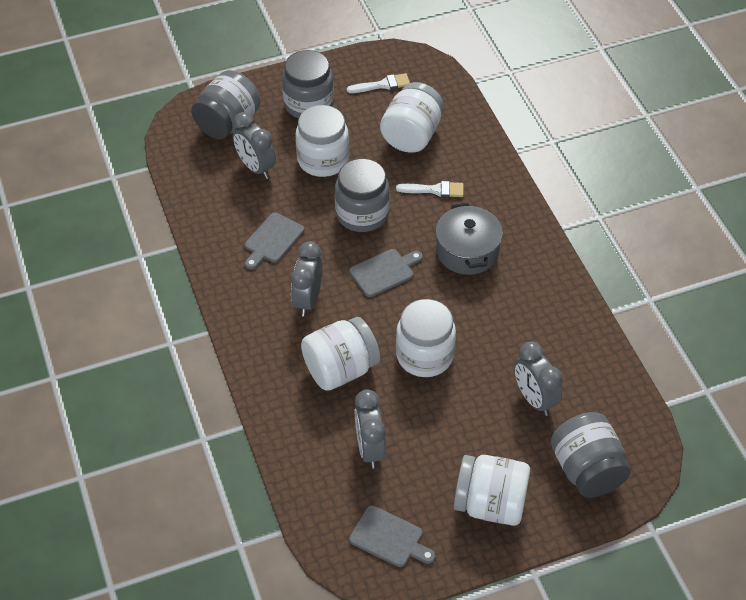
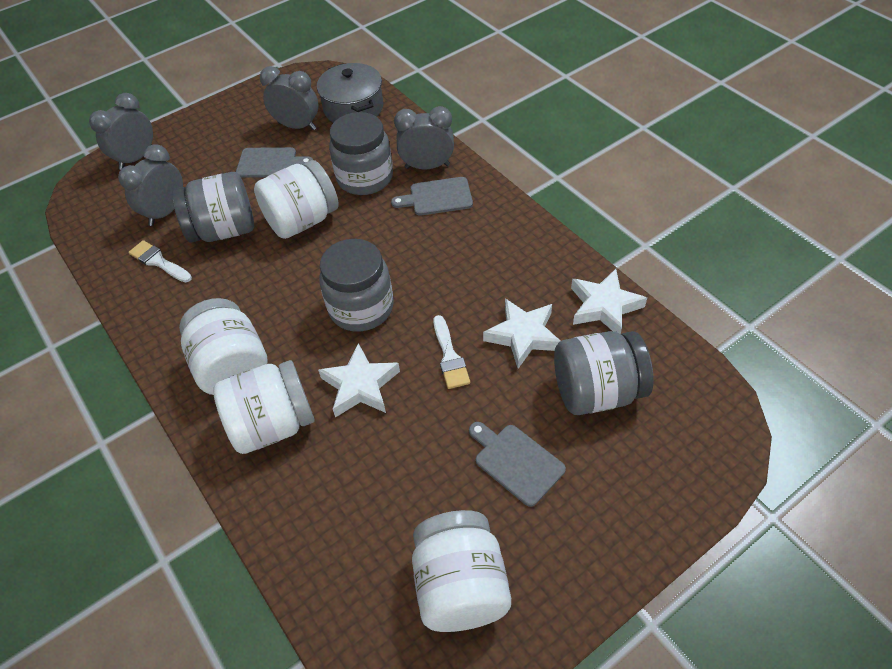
white jar: [295,105,349,177] [301,317,380,391] [380,82,443,153] [396,299,456,377] [454,455,530,526] = 5 -> [179,298,268,395] [213,360,315,454] [254,160,339,239] [412,510,511,632] = 4
white star: none = 0 -> [318,343,400,418] [483,298,560,369] [571,269,647,334] = 3

